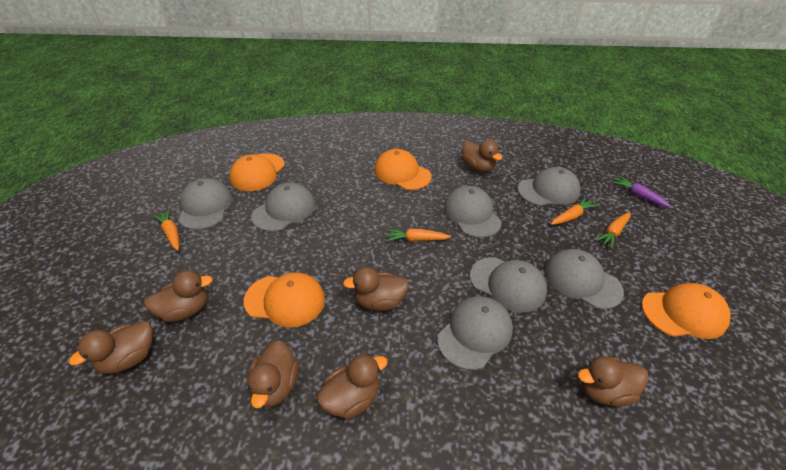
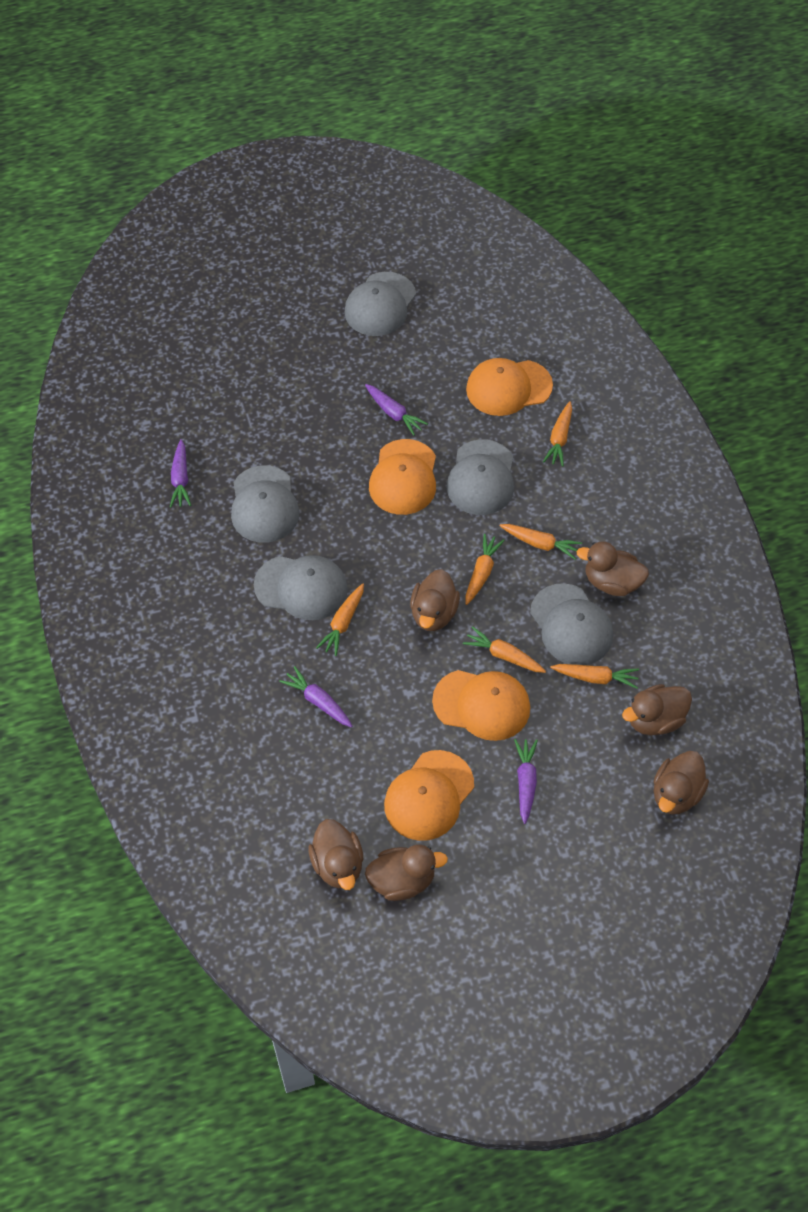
brown duck: [69,321,153,374] [144,270,213,322] [247,340,299,409] [317,354,388,419] [343,267,409,311] [462,140,502,172] [578,356,649,407] = 7 -> [308,819,363,890] [365,845,448,901] [410,569,460,631] [576,541,649,596] [622,684,692,735] [654,751,709,814] = 6
grey cap: [178,178,232,230] [251,182,315,232] [437,296,513,370] [444,186,502,238] [470,257,547,312] [518,167,581,206] [545,249,624,309] = 7 -> [231,465,299,543] [254,555,348,620] [344,272,416,336] [447,439,514,515] [530,583,613,665] = 5
orange carrot: [153,209,179,251] [386,229,451,242] [551,197,598,225] [596,212,630,249] = 4 -> [316,584,364,656] [463,626,546,673] [465,534,505,605] [500,524,582,560] [543,401,572,466] [550,664,639,689] = 6
purple carrot: [612,176,671,207] = 1 -> [170,439,191,507] [279,666,352,727] [365,384,428,436] [514,739,538,824] = 4

